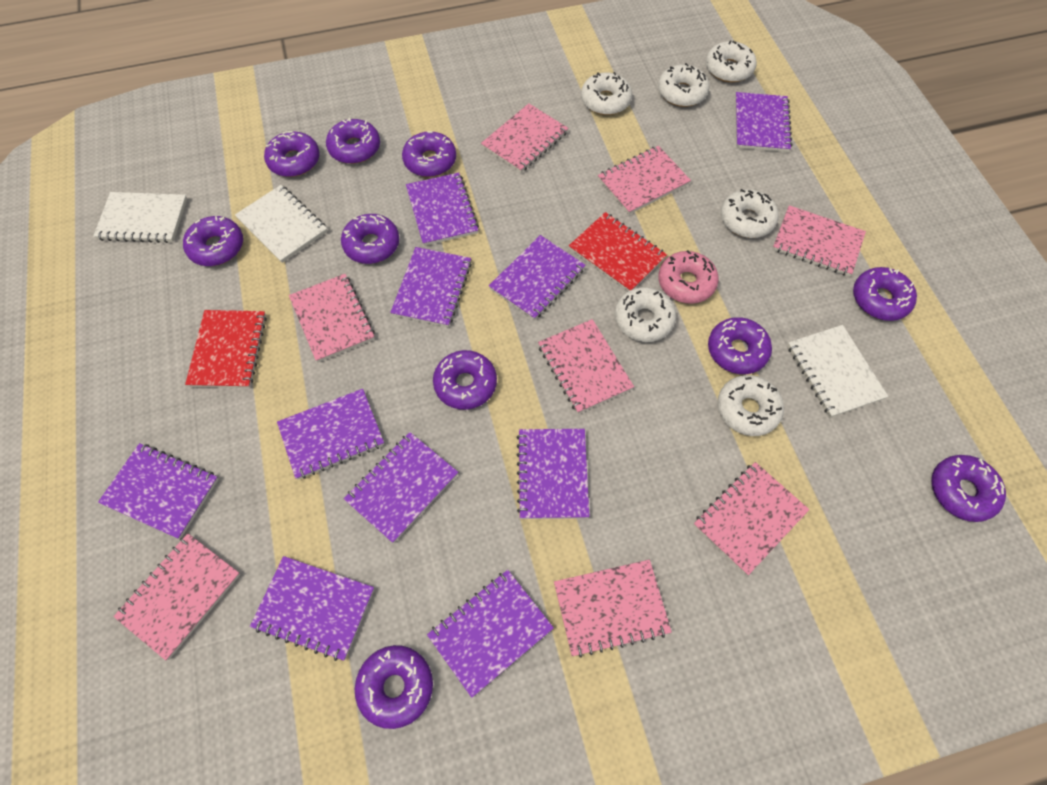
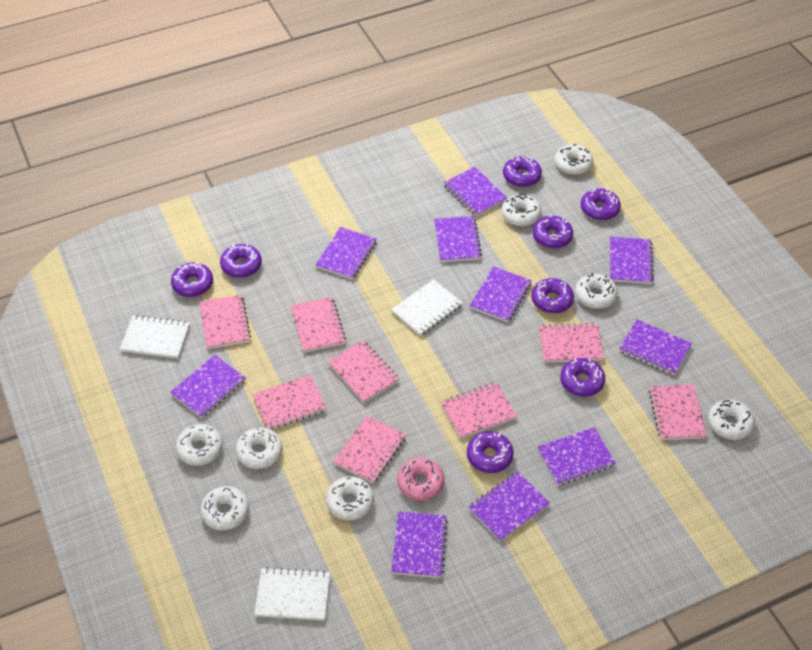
purple donut: [183,216,243,266] [264,131,320,177] [326,118,380,164] [341,214,399,264] [355,645,433,729] [402,131,456,177] [433,350,497,410] [708,317,772,374] [853,267,917,321] [931,455,1006,522] = 10 -> [171,262,213,297] [220,244,262,278] [467,431,514,473] [503,156,542,187] [531,278,574,314] [532,216,573,249] [560,358,605,397] [581,188,621,220] = 8
red notebook: [185,310,267,388] [569,212,667,291] = 2 -> none = 0
white donut: [581,72,632,115] [615,287,676,342] [658,63,710,107] [706,41,757,82] [717,375,784,436] [720,189,779,238] = 6 -> [176,424,223,466] [200,486,249,531] [236,427,283,469] [326,476,374,520] [501,194,541,227] [554,144,593,175] [575,273,618,309] [708,399,755,440] = 8

